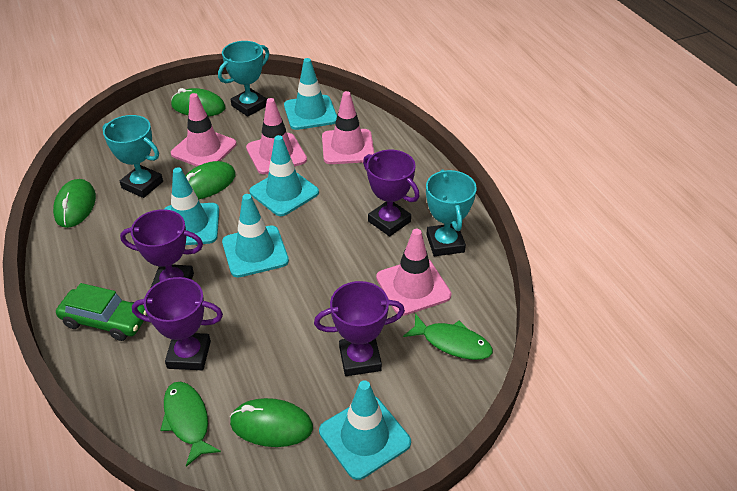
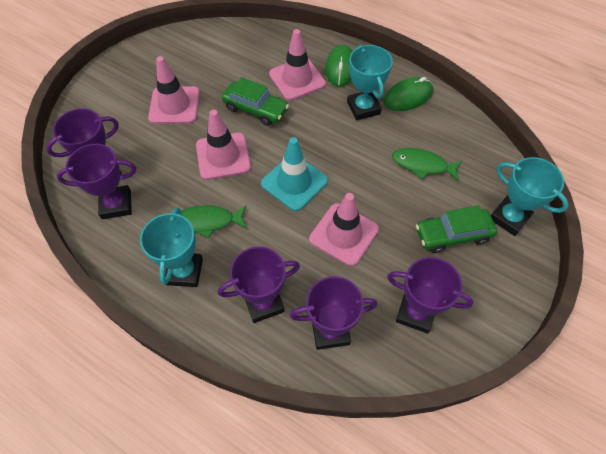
green car: [56,283,147,341] = 1 -> [222,77,289,126] [416,205,497,253] = 2
green mouse: [53,179,96,228] [171,88,226,116] [185,161,236,199] [230,398,313,447] = 4 -> [325,45,353,87] [383,77,433,111] = 2
purple trophy: [120,209,203,287] [132,277,223,370] [314,281,405,376] [363,150,419,236] = 4 -> [46,108,122,175] [57,144,136,219] [218,246,300,323] [290,276,377,350] [387,257,473,334] = 5
turquoise traffic cone: [164,167,219,245] [222,194,289,278] [249,135,319,216] [284,58,337,130] [319,380,411,480] = 5 -> [261,137,328,211] = 1

